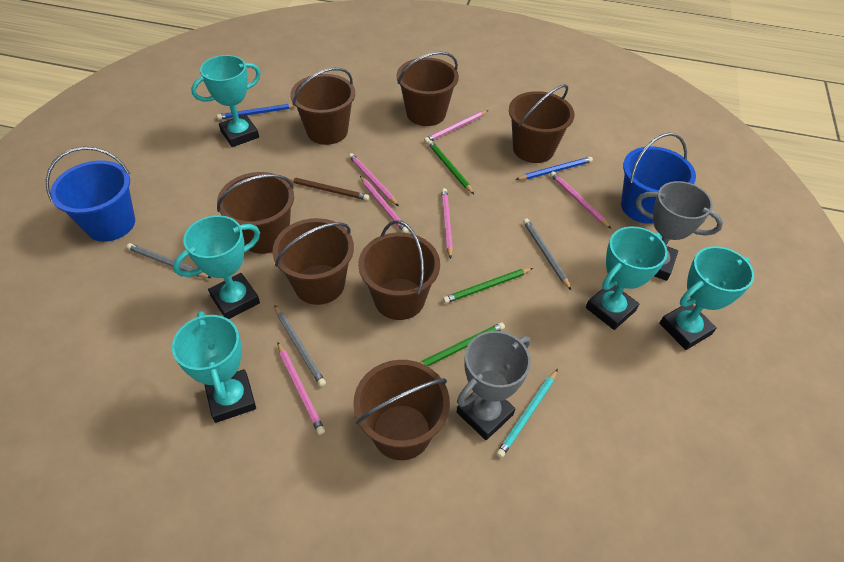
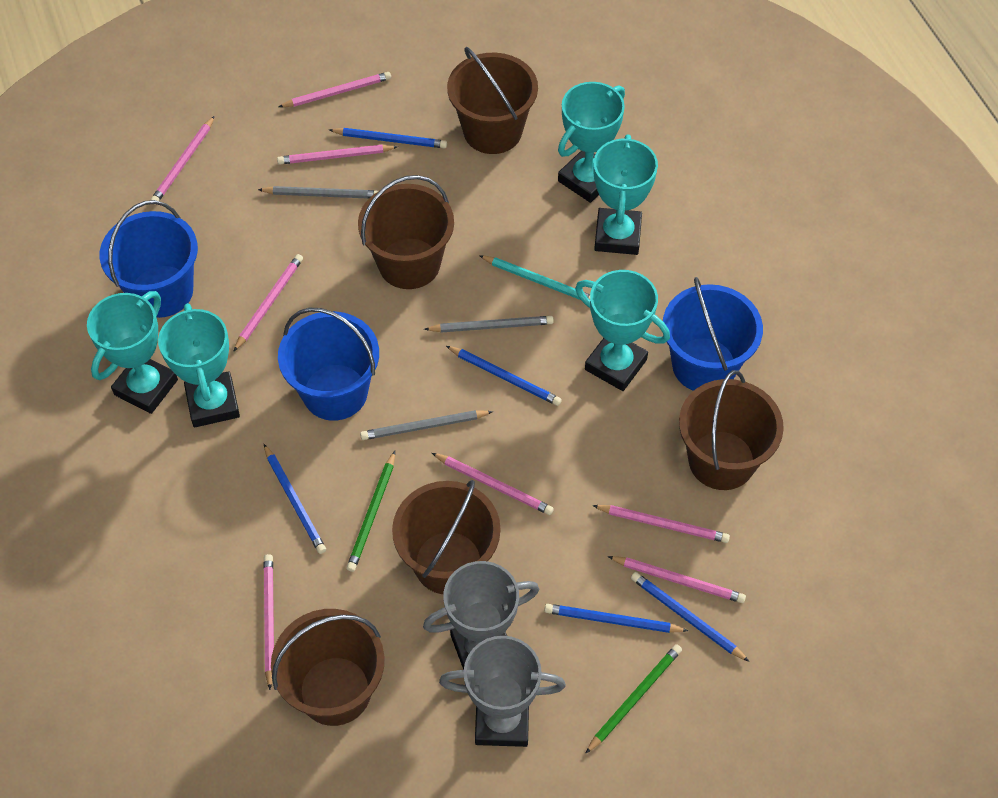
blue bucket: [45,147,135,242] [621,133,696,224] = 2 -> [100,200,198,318] [278,308,379,421] [663,277,763,391] = 3
blue pencil: [217,104,296,120] [515,157,593,180] = 2 -> [264,444,326,554] [329,128,447,148] [446,346,562,406] [544,604,688,633] [631,572,749,662] = 5
brown bucket: [217,172,294,254] [272,218,354,305] [290,68,355,145] [353,360,450,460] [358,220,440,320] [397,52,459,126] [509,84,574,163] = 7 -> [271,609,384,726] [358,175,454,289] [392,480,500,594] [447,47,538,154] [679,370,784,490] = 5
brown pencil: [286,177,369,200] = 1 -> none = 0
green pencil: [419,322,505,366] [428,140,474,194] [443,268,533,303] = 3 -> [346,451,395,572] [585,644,682,754] = 2
pink pencil: [277,342,325,435] [349,153,399,206] [360,176,409,233] [424,110,488,143] [441,188,453,259] [550,171,611,229] = 6 -> [151,116,215,205] [233,254,303,352] [263,554,274,690] [277,145,398,165] [278,72,391,107] [432,453,554,515] [592,505,730,543] [608,556,746,603] = 8

